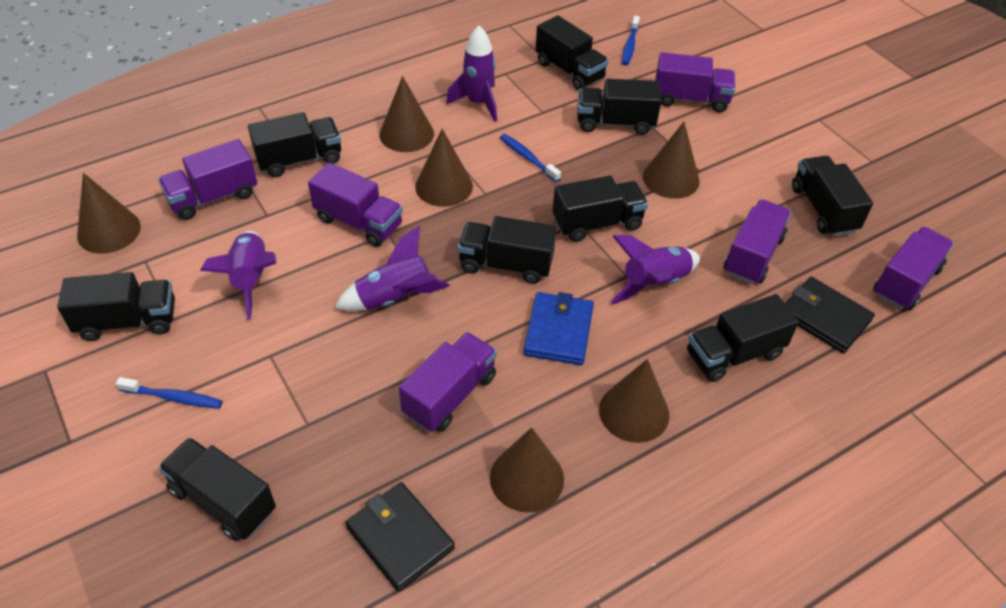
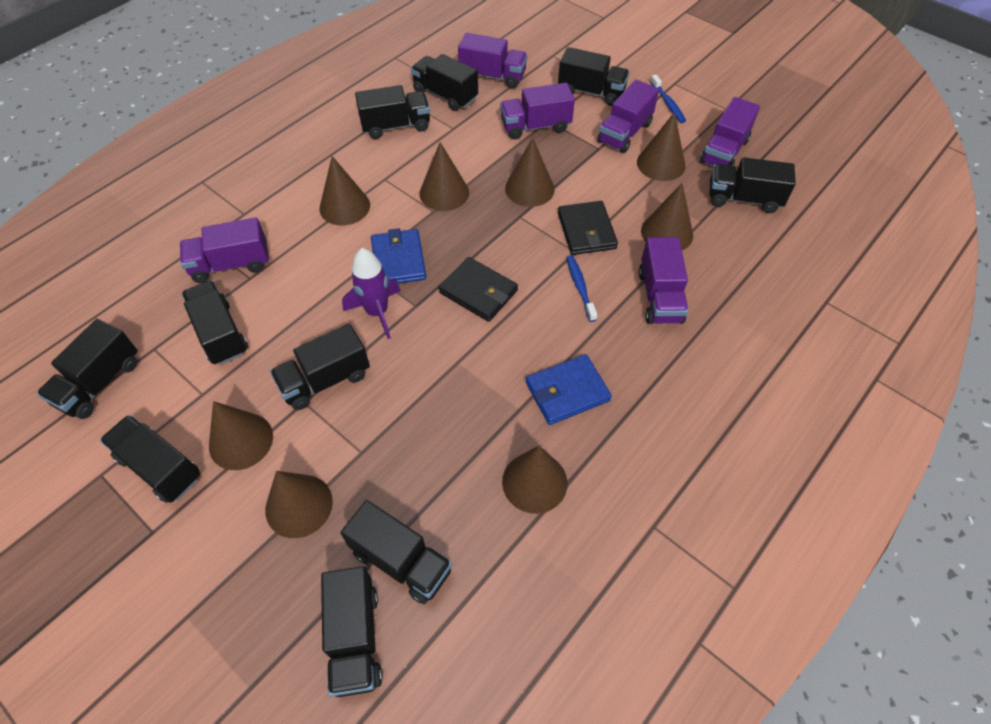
black truck: [57,272,175,341] [158,437,276,541] [248,112,341,177] [458,216,556,284] [535,15,609,90] [553,176,648,242] [577,79,662,135] [687,294,799,382] [792,156,873,236] = 9 -> [37,319,138,419] [100,415,200,503] [182,280,248,365] [270,324,370,410] [321,566,383,697] [341,500,452,604] [355,85,430,139] [411,54,478,111] [558,47,630,106] [710,157,796,213] = 10
blue toothbrush: [116,377,222,409] [500,134,561,182] [622,16,640,65] = 3 -> [566,255,597,322] [650,75,686,123] = 2
blue wallet: [523,292,594,365] = 1 -> [371,228,426,283] [526,354,612,425] = 2
brown cone: [77,173,141,254] [379,76,434,152] [415,129,473,207] [490,427,564,513] [599,359,669,443] [643,122,700,199] = 6 -> [209,401,273,470] [265,471,333,538] [319,156,370,226] [420,142,469,211] [502,446,567,514] [505,137,555,207] [637,112,685,181] [641,183,693,250] = 8
purple rocket: [200,231,276,320] [335,226,450,311] [446,26,497,122] [611,235,700,304] = 4 -> [342,248,401,339] = 1

